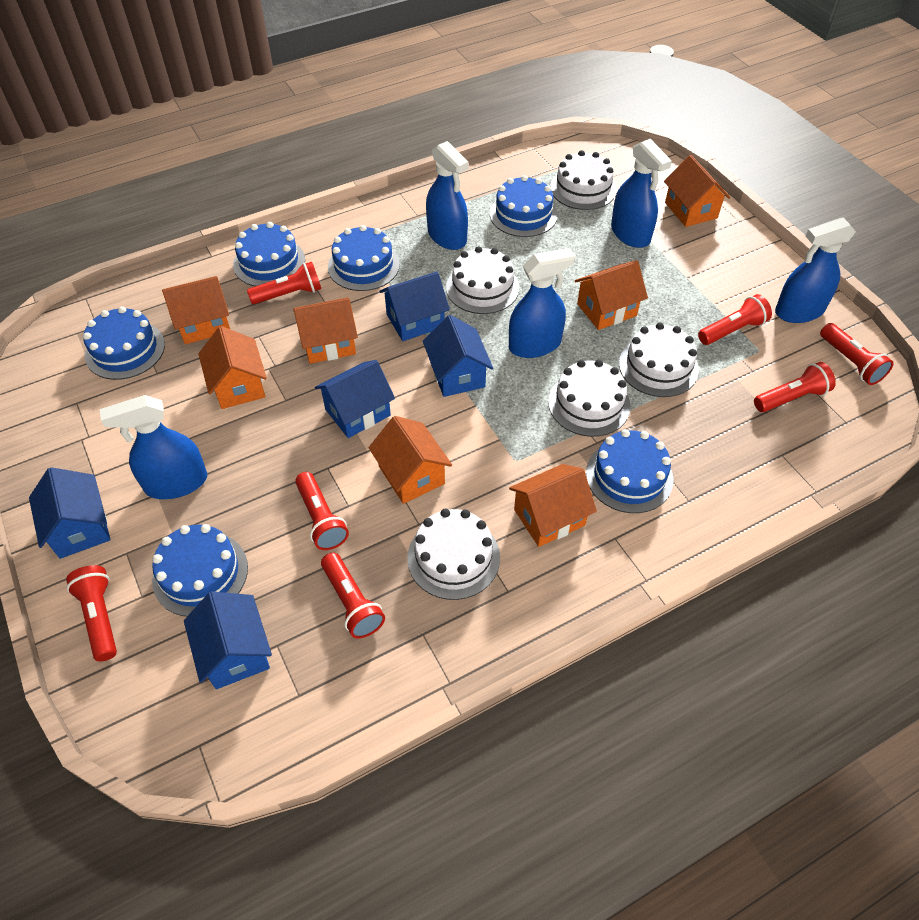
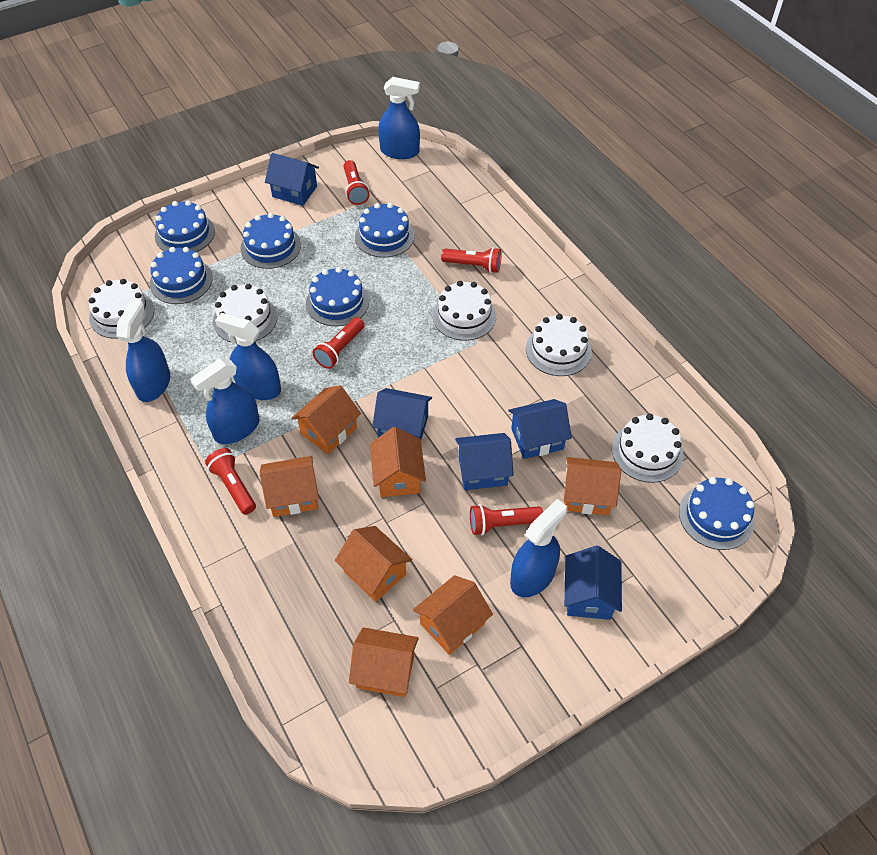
red flashlight: [66,565,117,662] [247,262,321,304] [295,472,349,550] [321,552,385,639] [698,294,772,345] [754,362,836,412] [820,323,894,385] = 7 -> [205,448,256,515] [313,317,364,369] [344,160,369,205] [441,247,502,273] [470,504,543,536] = 5

